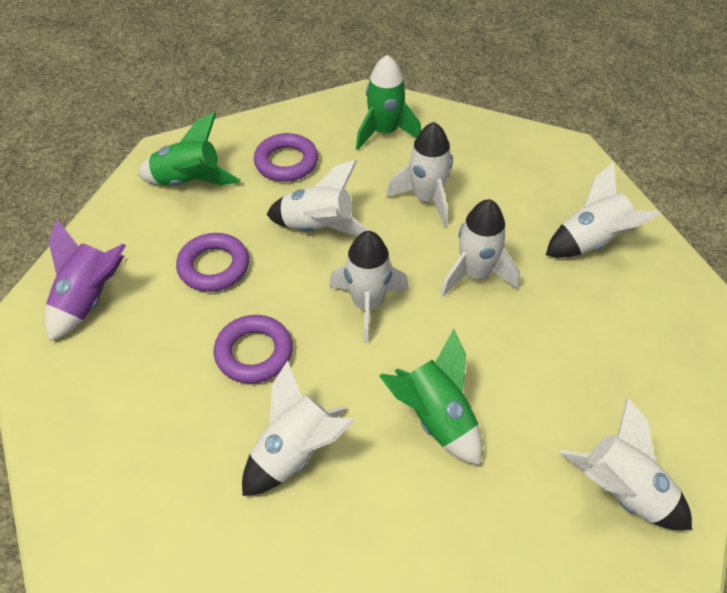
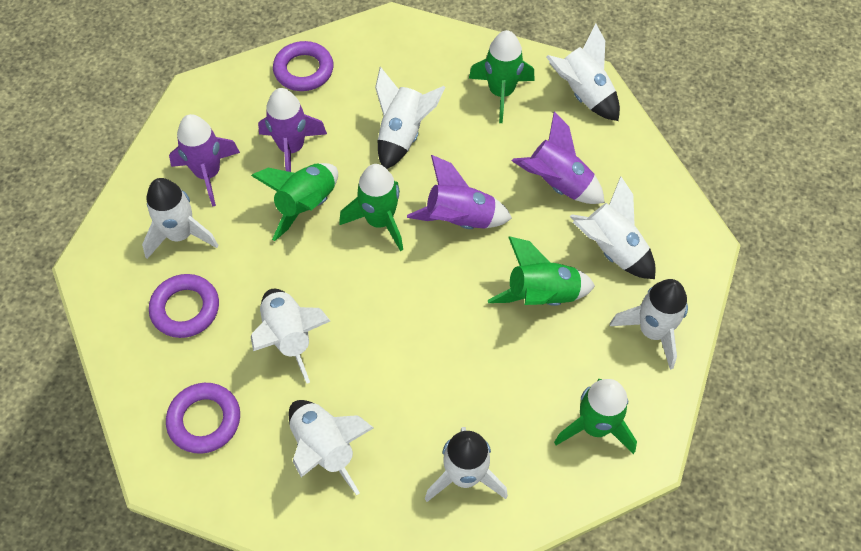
green rocket: [138,112,241,186] [356,55,421,150] [379,329,483,465] = 3 -> [251,163,338,241] [339,164,403,251] [469,30,535,123] [488,236,595,306] [554,379,637,454] = 5
purple rocket: [45,219,126,341] = 1 -> [169,114,240,207] [258,88,327,172] [407,155,512,229] [512,111,605,204] = 4
white rocket: [242,360,355,496] [266,160,370,235] [329,231,409,343] [386,122,453,227] [441,199,520,296] [546,162,661,258] [559,397,692,530] = 7 -> [142,178,219,259] [251,289,330,383] [289,400,374,495] [375,67,445,169] [425,427,508,502] [546,23,620,121] [570,176,656,279] [610,279,688,370] = 8

